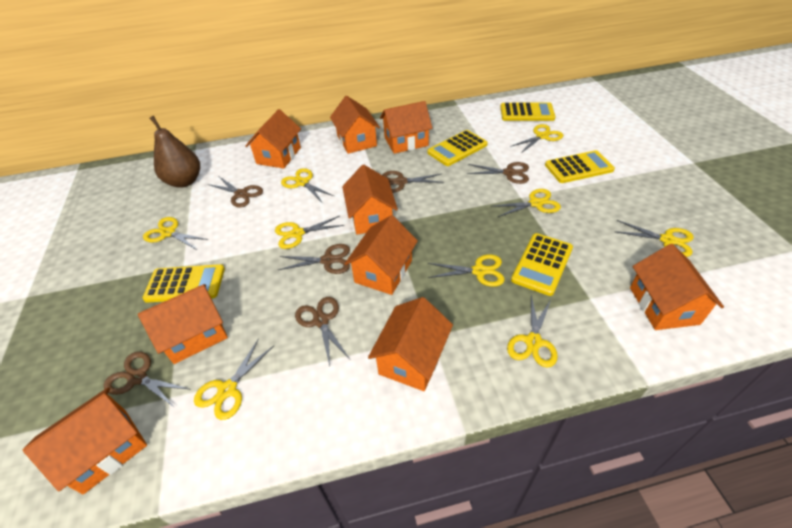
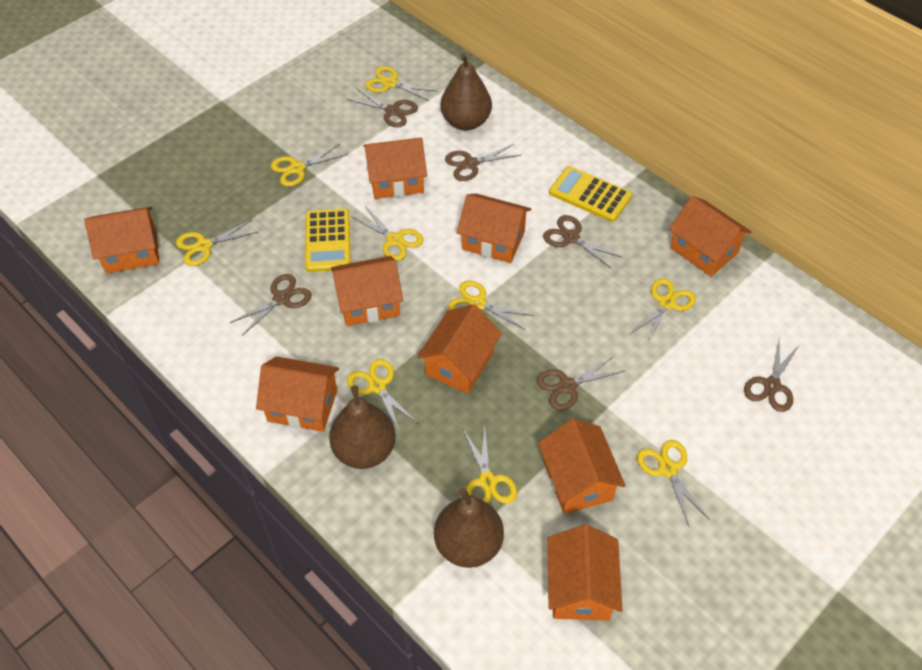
brown pear: [149,116,200,188] = 1 -> [329,385,396,469] [434,488,504,568] [440,53,492,130] = 3
yellow calculator: [142,264,225,303] [427,130,488,166] [500,102,556,121] [511,233,573,296] [545,150,615,183] = 5 -> [305,209,351,272] [549,166,632,222] = 2

